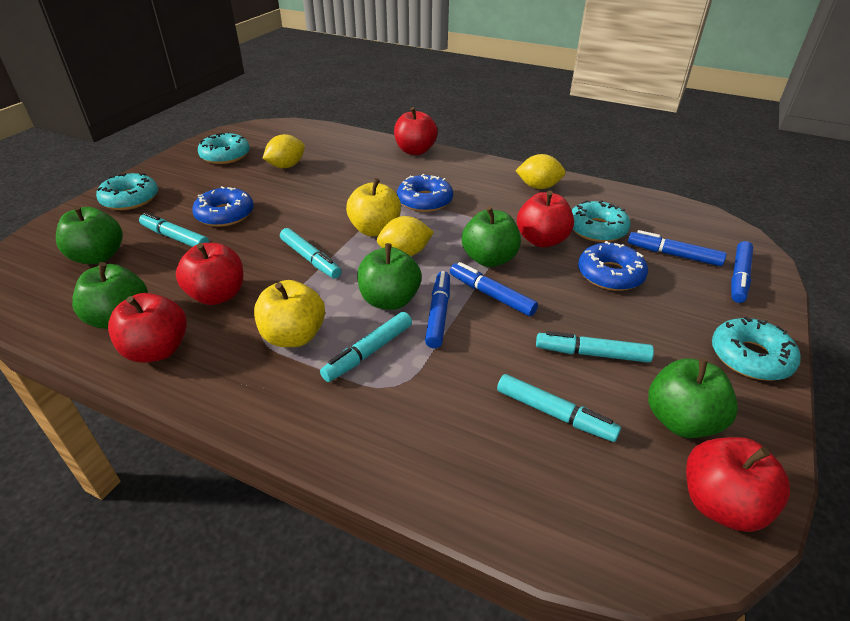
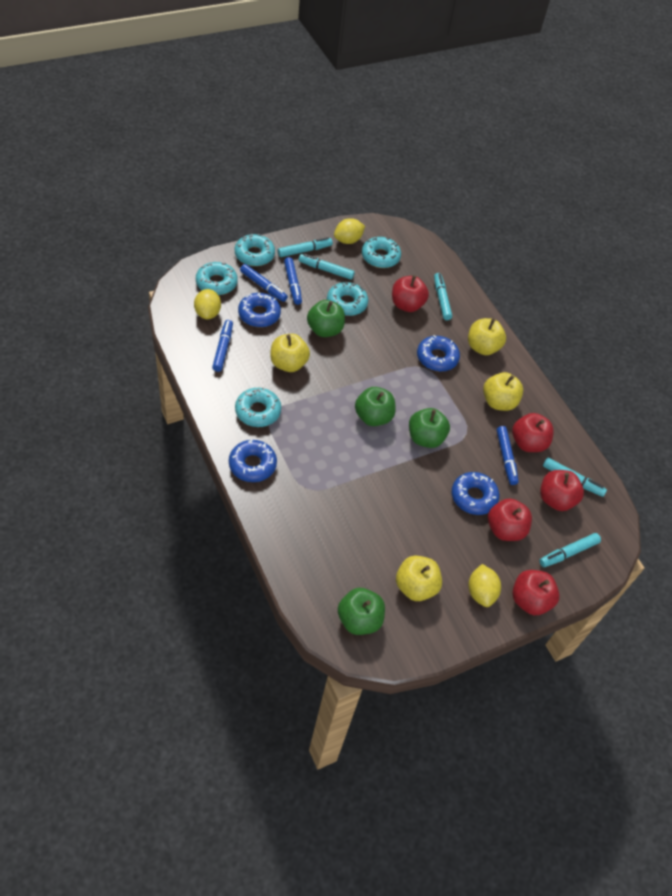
blue donut: [192,186,254,227] [397,174,453,212] [578,241,648,291] = 3 -> [229,440,277,482] [238,292,281,327] [417,335,460,372] [452,472,499,515] = 4
green apple: [56,205,123,264] [72,262,148,329] [357,243,421,310] [462,207,521,267] [648,358,738,438] = 5 -> [307,300,345,337] [338,588,385,635] [355,387,395,426] [409,408,450,448] = 4
turquoise donut: [96,173,158,210] [198,132,250,164] [572,200,630,242] [712,317,801,381] = 4 -> [196,262,238,295] [235,234,275,266] [235,387,281,427] [327,282,368,316] [362,237,401,268] = 5
yellow apple: [254,280,325,347] [346,178,401,236] = 2 -> [270,334,310,372] [396,556,442,601] [468,318,506,355] [483,372,523,411] = 4

